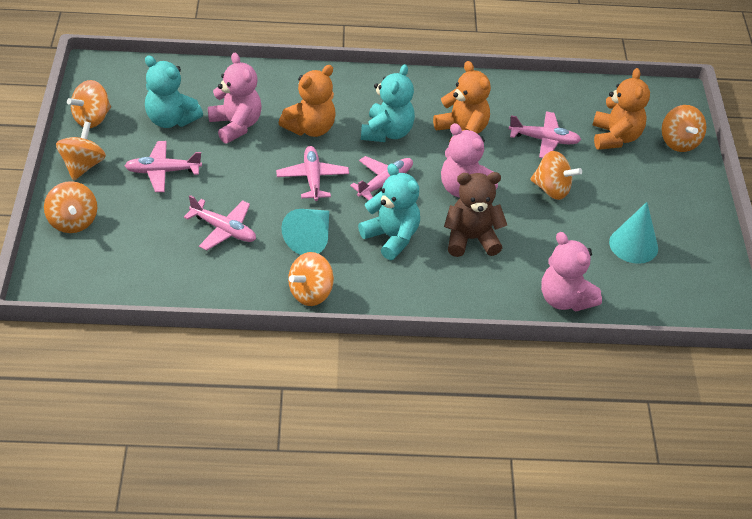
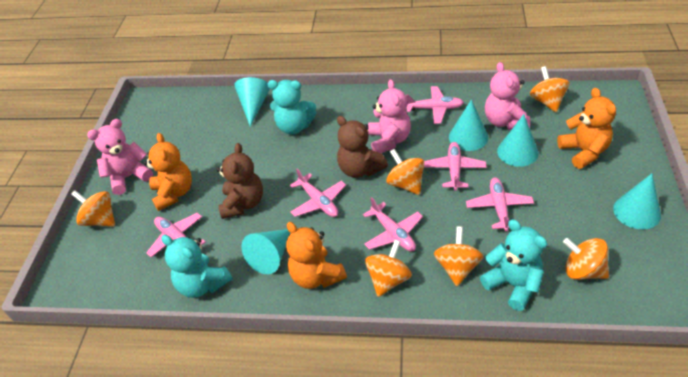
brown teddy bear: [444,172,507,257] = 1 -> [216,143,263,219] [337,116,388,178] = 2
pink plane: [125,141,202,192] [184,195,256,251] [276,146,349,201] [350,156,413,200] [509,112,581,158] = 5 -> [146,213,206,257] [290,168,346,217] [363,197,423,252] [406,86,464,124] [424,142,486,191] [466,177,534,231] = 6
turquoise cone: [281,209,329,255] [609,202,658,264] = 2 -> [234,77,270,127] [242,229,290,274] [449,99,488,151] [497,114,539,167] [613,173,661,229] = 5

